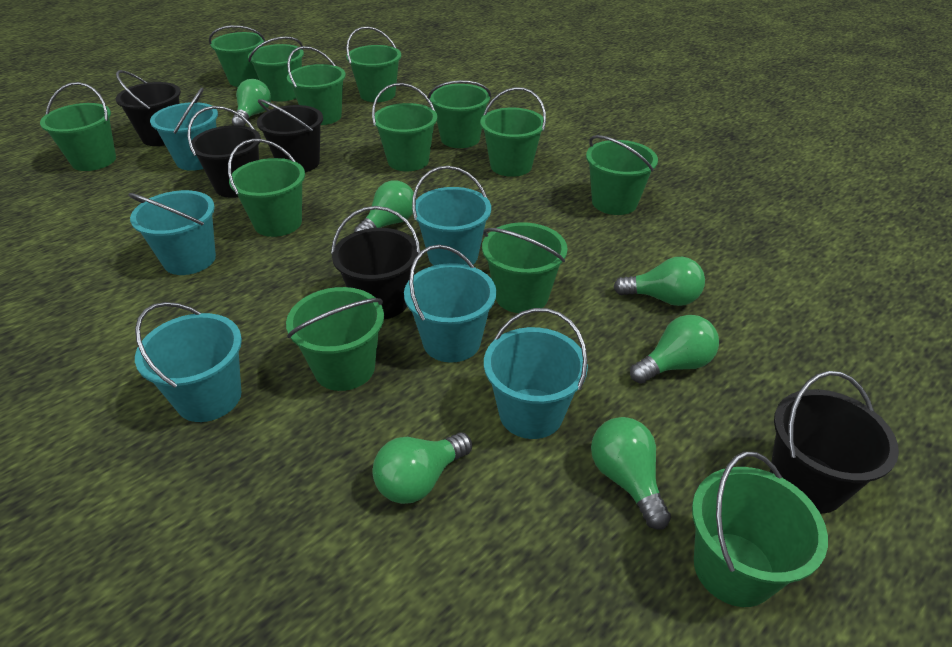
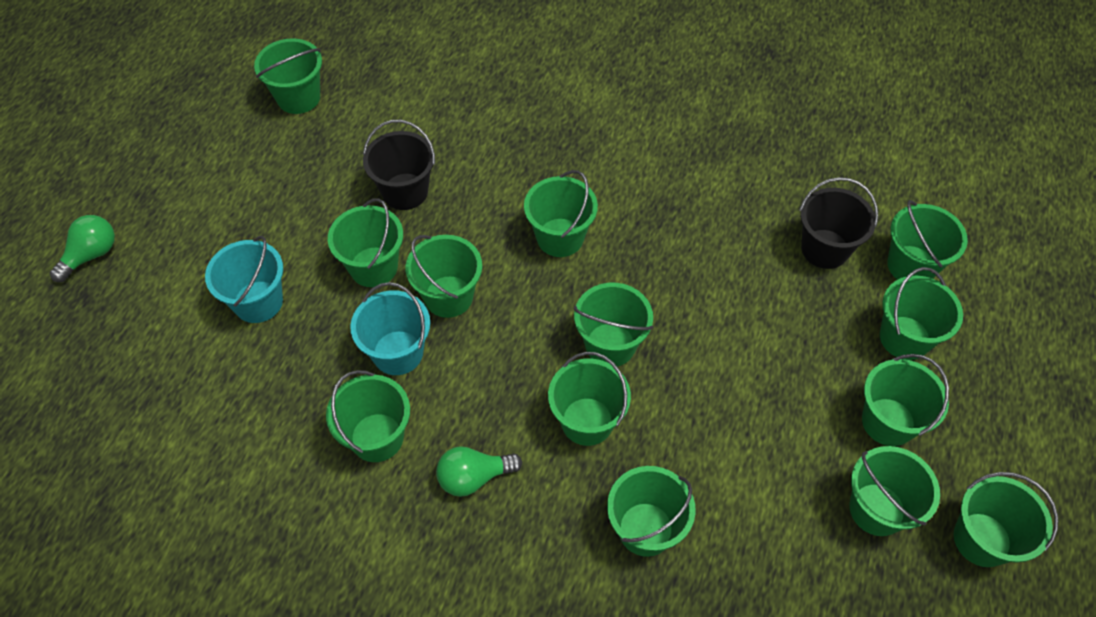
black bucket: [116,70,181,146] [187,106,261,198] [257,99,323,172] [331,206,420,319] [770,371,899,514] = 5 -> [363,120,435,210] [799,177,878,269] = 2
green light bulb: [232,79,271,126] [354,180,414,232] [372,432,472,504] [591,417,671,530] [614,257,705,306] [630,315,719,384] = 6 -> [50,215,115,282] [436,446,522,497] = 2
turquoise bucket: [128,190,216,275] [135,302,242,422] [150,87,218,171] [404,245,496,363] [412,166,491,266] [484,308,588,439] = 6 -> [205,236,283,323] [350,282,430,375] = 2

